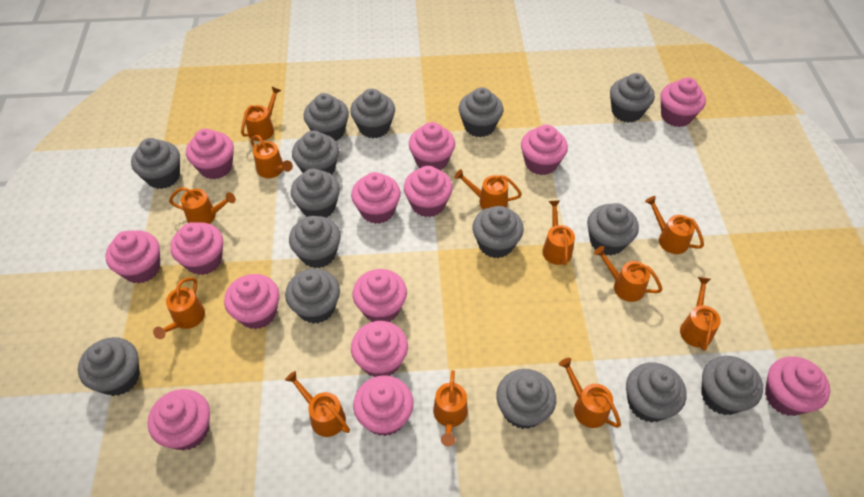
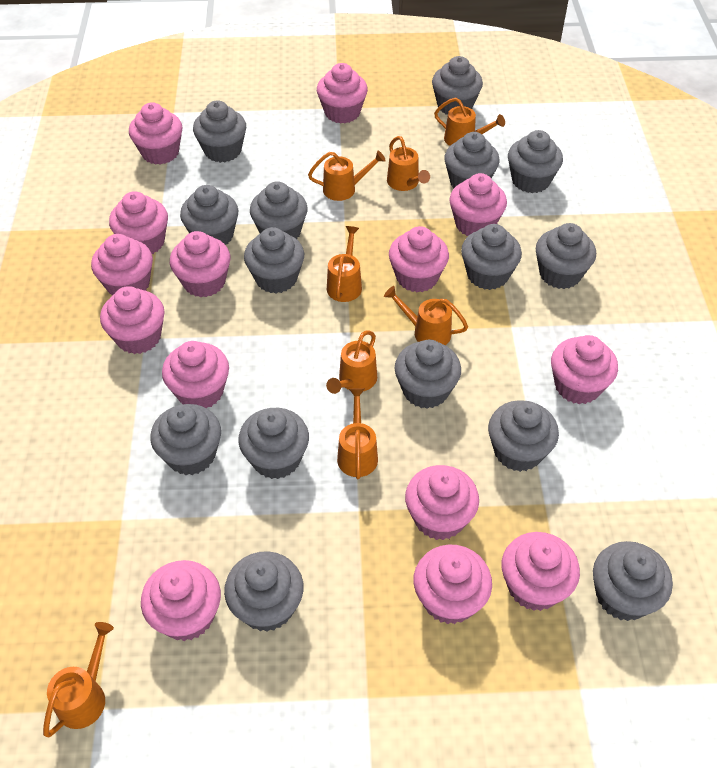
orange watering can: [153,277,205,339] [169,187,236,224] [241,87,281,141] [250,135,293,178] [285,371,350,437] [433,370,468,446] [454,169,522,210] [542,200,575,265] [559,358,621,428] [594,246,662,302] [645,196,704,254] [680,277,721,351] = 12 -> [43,622,114,737] [308,151,386,201] [326,331,377,394] [327,226,362,302] [337,388,378,479] [384,286,468,345] [387,136,430,191] [434,98,505,146] = 8

